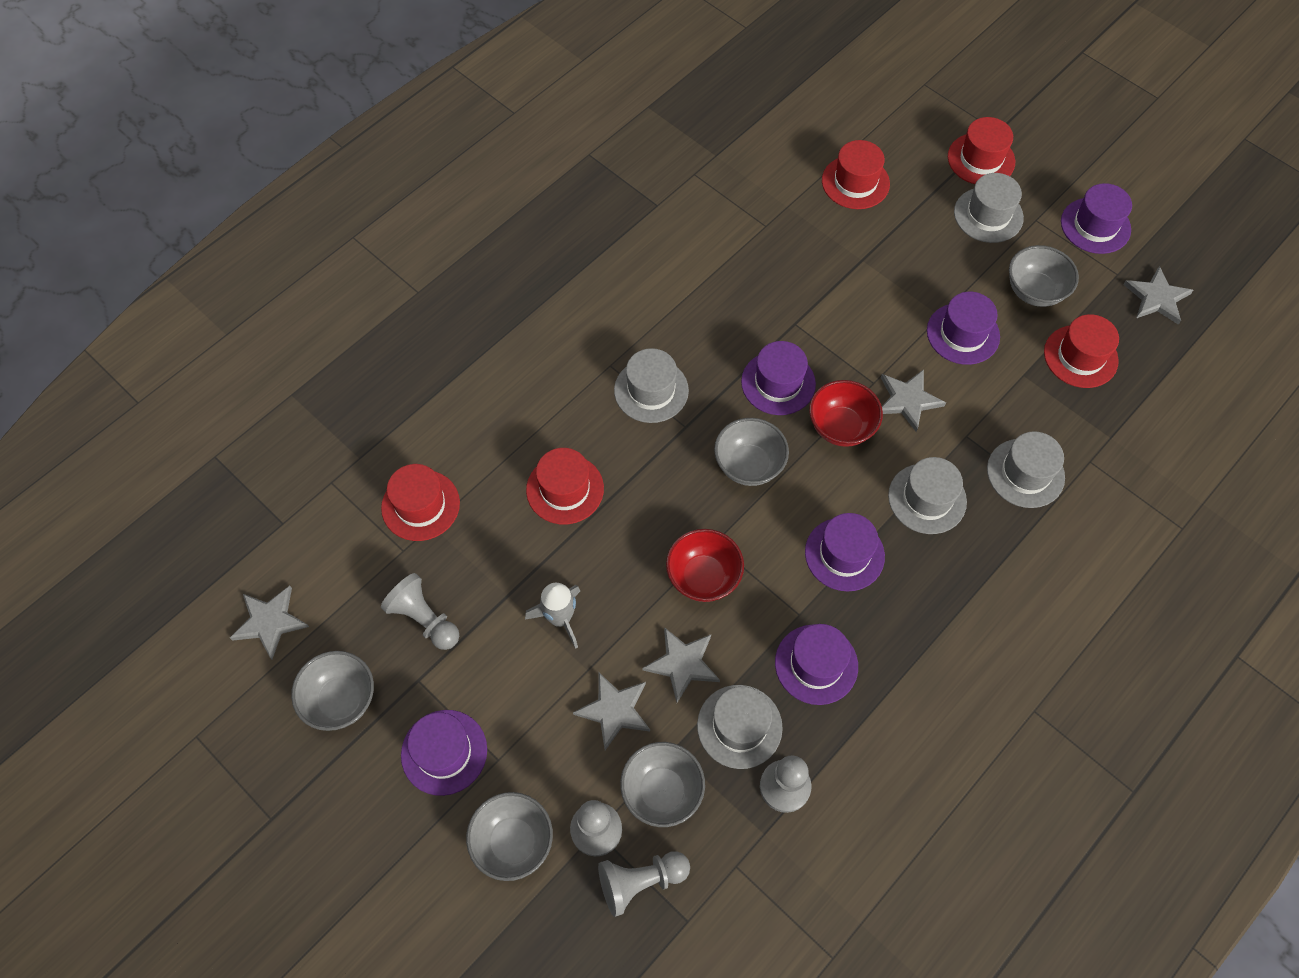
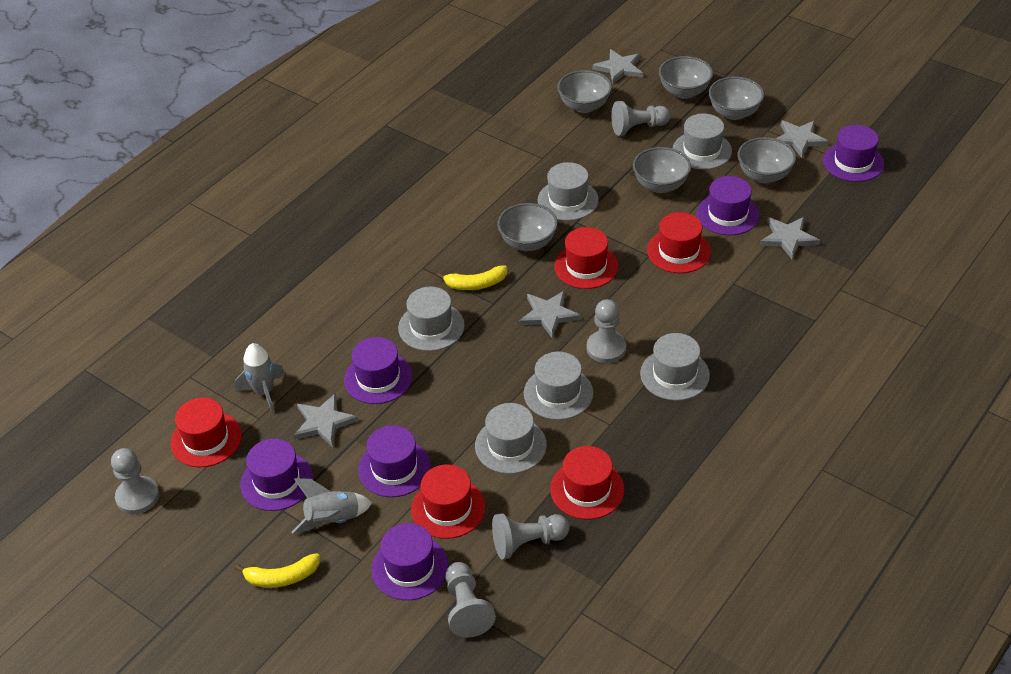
grey bowl: [291,651,374,731] [466,792,553,881] [620,742,705,827] [714,418,789,486] [1009,245,1079,307] = 5 -> [497,203,558,251] [557,70,612,113] [633,147,691,193] [659,56,713,99] [709,76,764,120] [738,137,796,183] = 6
grey hat: [614,348,689,423] [697,685,783,769] [888,457,967,534] [954,173,1024,243] [987,431,1065,508] = 5 -> [398,287,465,351] [475,403,547,474] [524,351,593,420] [537,162,599,221] [640,333,710,401] [673,113,732,170] = 6
grey pawn: [381,573,459,650] [570,800,622,856] [598,851,690,917] [760,755,811,813] = 4 -> [111,448,159,514] [445,562,496,638] [492,514,569,559] [587,299,626,363] [611,101,670,136] = 5
grey rocket: [525,583,580,649] = 1 -> [235,343,285,414] [292,478,372,534] = 2
red bowl: [666,529,744,602] [809,380,883,447] = 2 -> none = 0
yellow banana: none = 0 -> [235,553,320,587] [437,266,507,290] = 2

